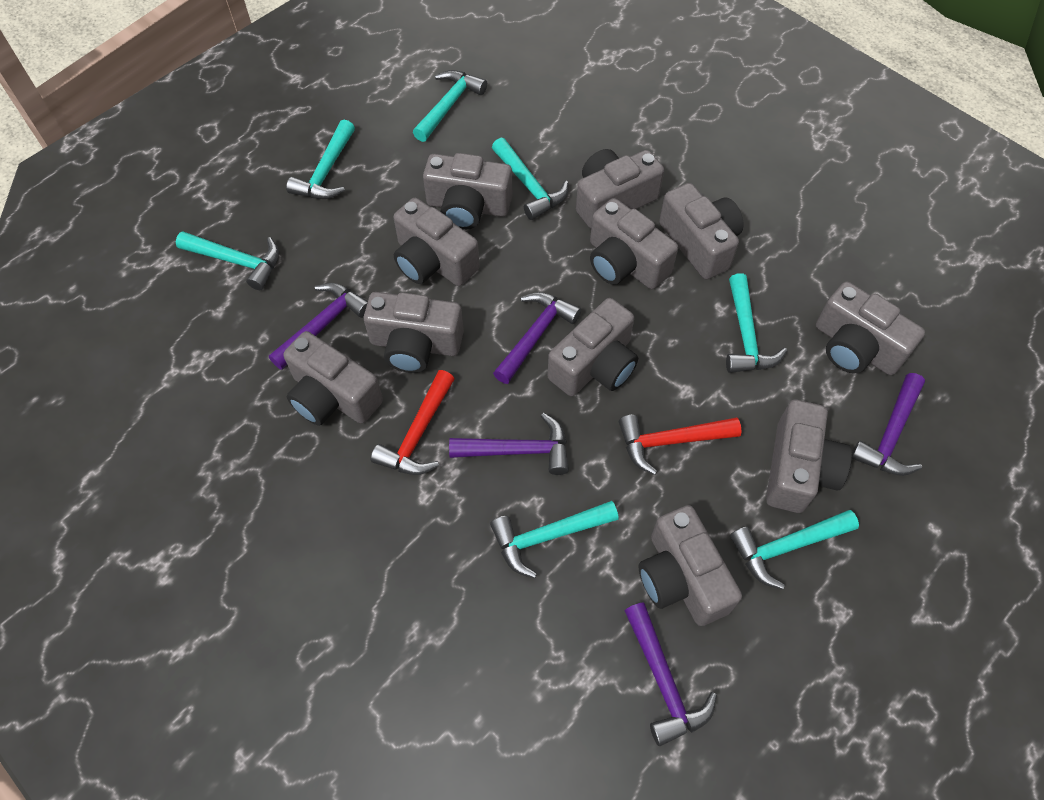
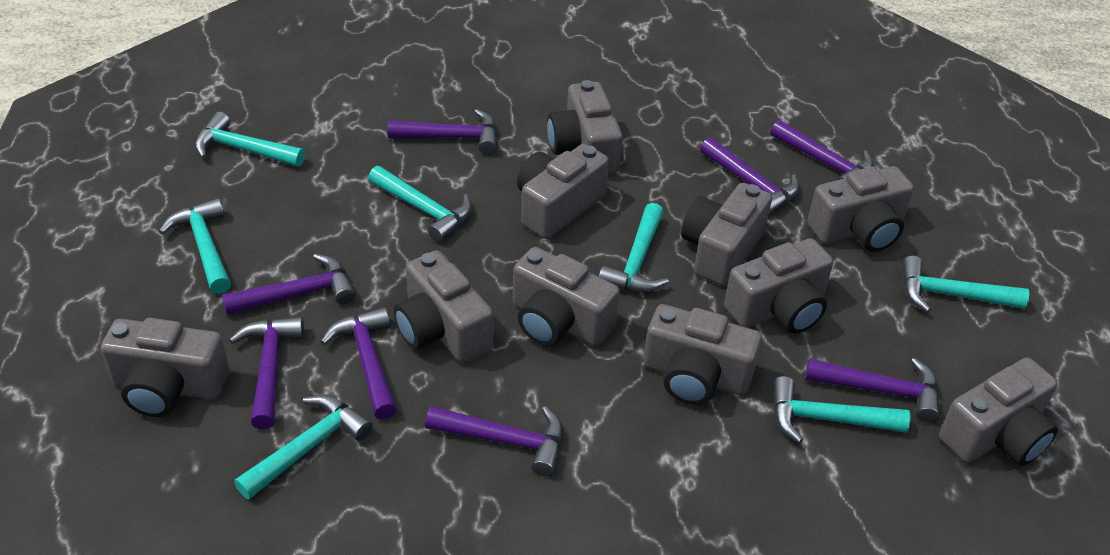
grey camera: [283,331,383,426] [364,292,464,373] [393,198,480,286] [423,153,512,230] [548,298,638,396] [576,149,664,229] [590,198,678,289] [638,505,742,626] [659,183,744,280] [766,400,852,513] [816,281,925,375] = 11 -> [101,318,229,417] [394,250,493,363] [513,247,620,346] [517,144,609,239] [547,80,623,174] [644,304,762,405] [681,183,772,286] [724,238,833,334] [807,166,914,252] [939,358,1058,466] = 10
purple hammer: [269,283,368,370] [449,413,569,475] [493,292,581,384] [625,602,717,746] [852,373,925,476] = 5 -> [222,254,356,315] [229,317,304,429] [321,307,397,420] [388,109,497,155] [425,406,563,477] [700,137,799,216] [770,120,873,180] [805,358,940,423] = 8
red hammer: [371,370,455,475] [619,415,742,475] = 2 -> none = 0

